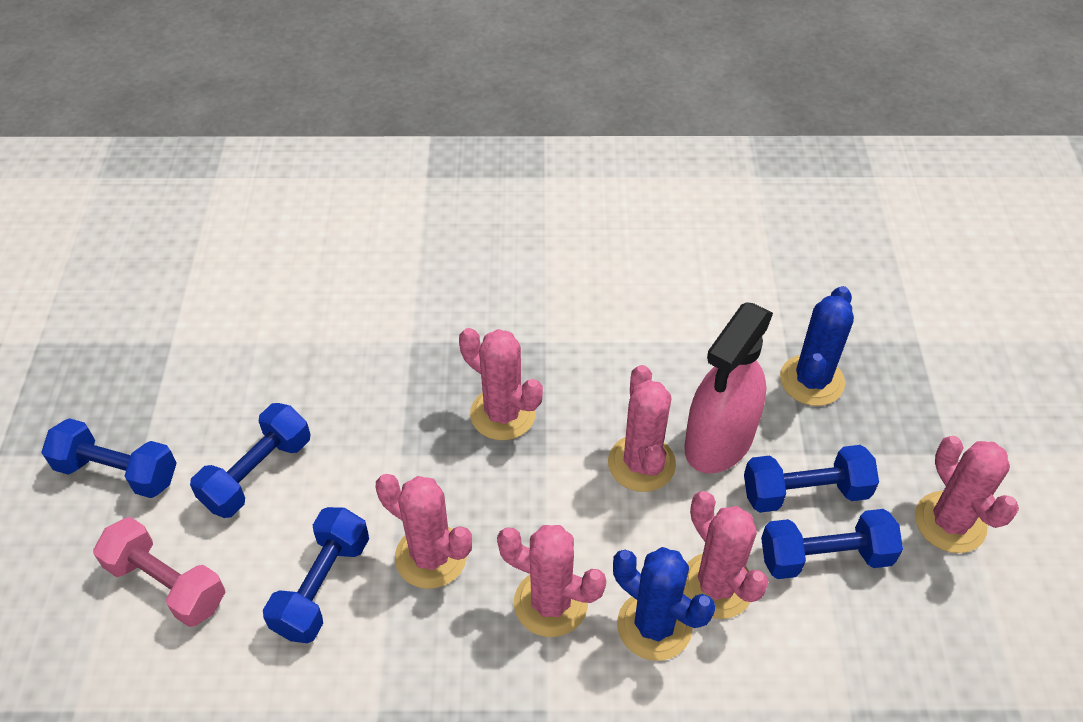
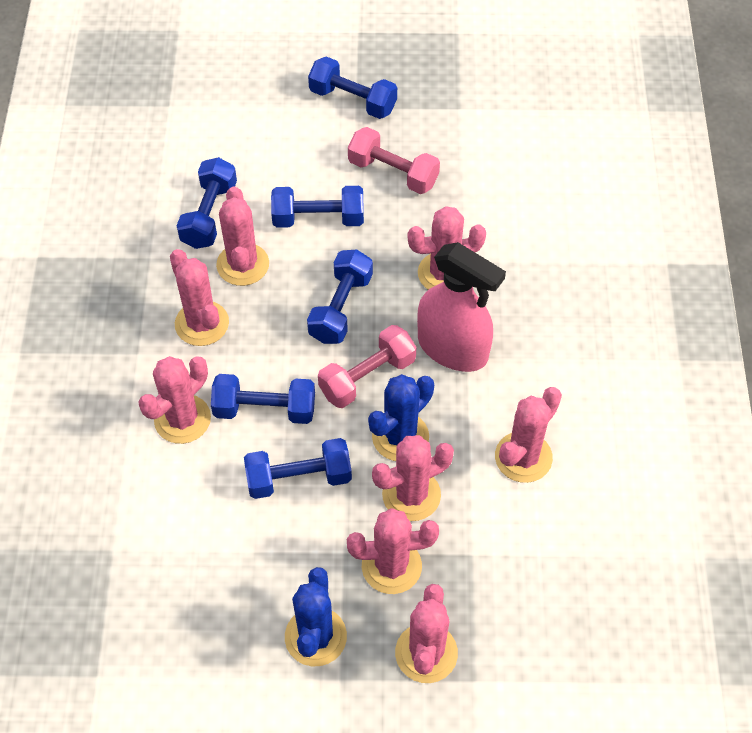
blue dumbbell: [41,418,177,498] [190,403,311,518] [263,507,369,643] [744,445,879,513] [761,509,903,579] = 5 -> [177,157,237,249] [211,374,315,424] [244,438,352,499] [271,186,364,228] [307,249,373,344] [308,57,397,119] = 6
pink cactus: [376,474,472,589] [459,328,543,440] [497,525,606,637] [608,365,676,492] [683,491,769,619] [915,436,1019,553] = 6 -> [138,356,211,444] [170,249,229,346] [216,186,269,286] [347,508,439,594] [372,435,454,521] [395,584,458,683] [408,206,486,290] [495,387,562,483] = 8
pink dumbbell: [93,517,225,627] = 1 -> [318,325,416,408] [348,127,440,194] = 2

